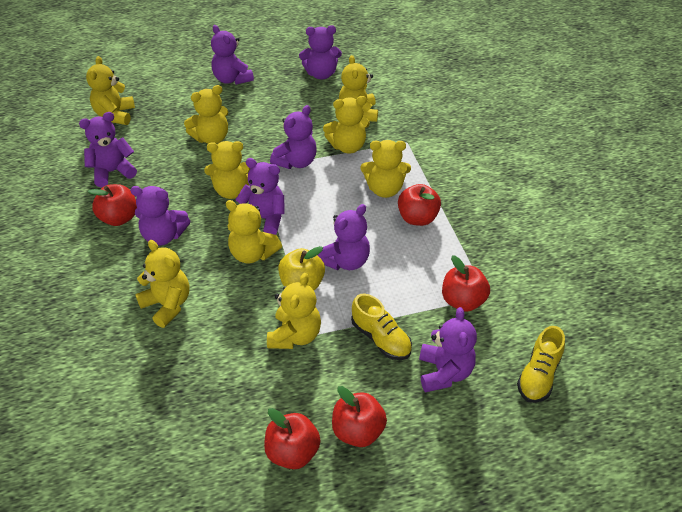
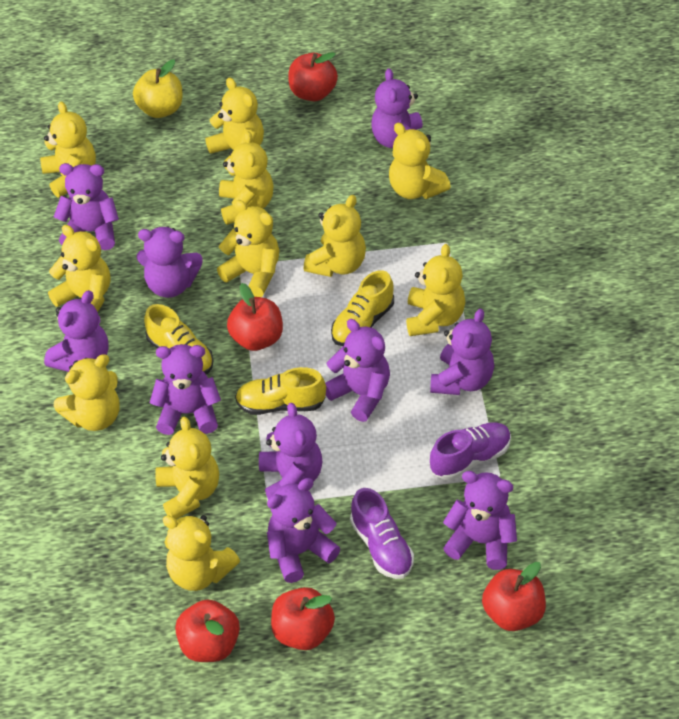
purple shoe: none = 0 -> [350,488,414,579] [430,422,511,480] = 2
purple teddy bear: [79,112,137,188] [130,186,190,246] [211,25,254,85] [235,158,285,235] [270,105,317,169] [299,25,342,79] [317,204,370,270] [419,307,477,392] = 8 -> [44,290,108,372] [54,163,119,250] [137,226,203,298] [150,344,221,435] [259,403,323,500] [267,478,341,583] [325,319,390,422] [372,68,423,148] [430,309,494,395] [443,471,517,570] = 10
yellow shoe: [351,293,412,360] [517,326,565,403] = 2 -> [144,304,213,374] [235,367,326,415] [331,270,394,346] = 3
yellow teddy bear: [86,56,135,125] [135,240,190,328] [184,85,228,144] [204,141,251,199] [226,200,282,264] [267,273,321,349] [323,96,370,154] [339,55,378,122] [360,140,411,198] = 9 -> [40,101,96,198] [48,225,110,312] [54,354,119,431] [155,416,219,519] [163,514,240,591] [205,77,264,171] [217,200,279,297] [219,131,273,225] [304,195,366,277] [389,123,451,199] [406,244,465,336] = 11

